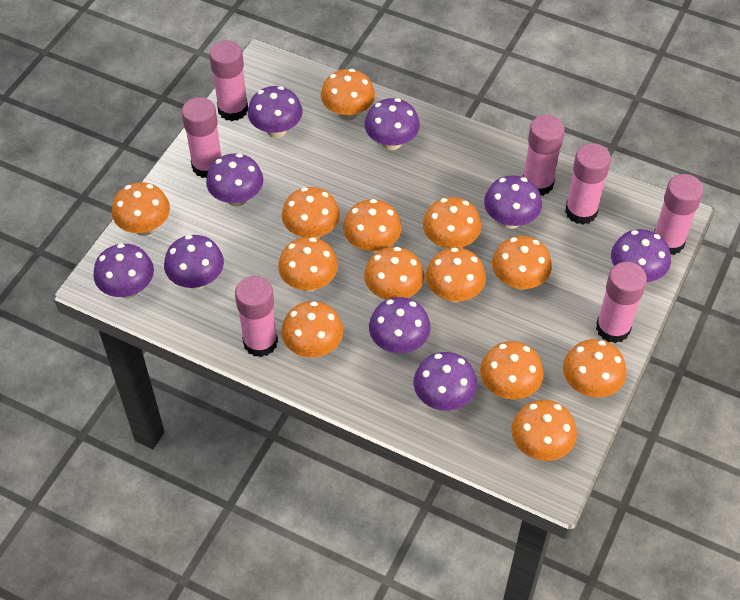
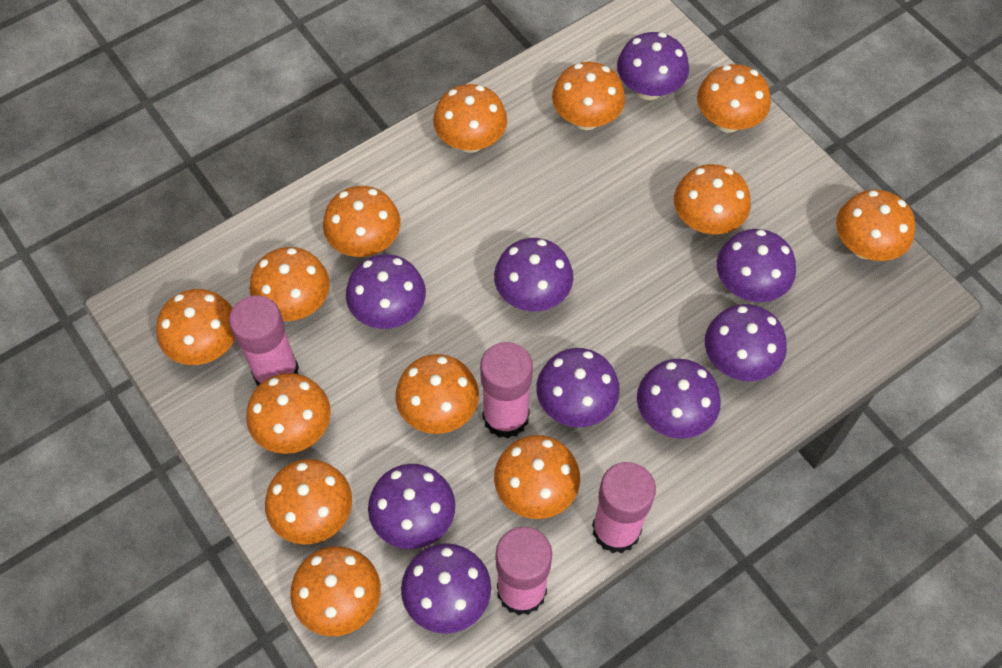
pink glue stick: [181,97,222,178] [209,40,248,121] [235,276,278,357] [523,115,565,196] [565,143,611,225] [596,262,647,343] [654,174,704,255] = 7 -> [229,295,299,386] [480,342,533,438] [496,527,552,615] [592,462,656,553] = 4

